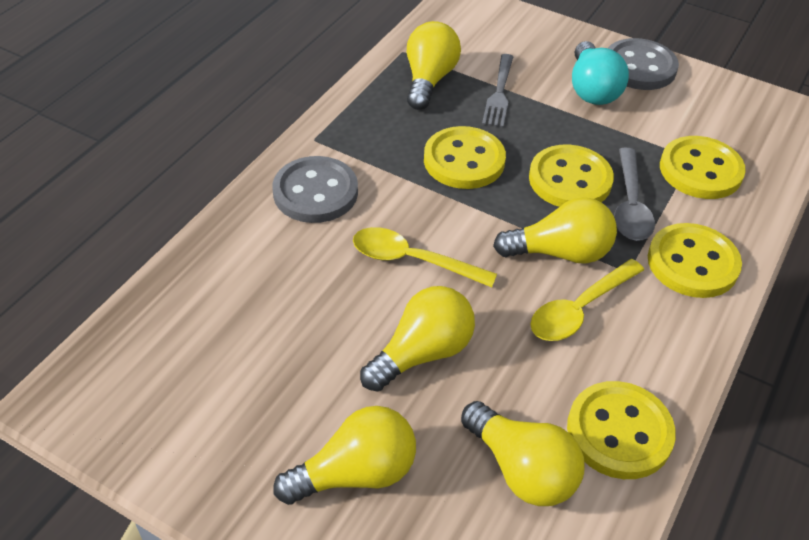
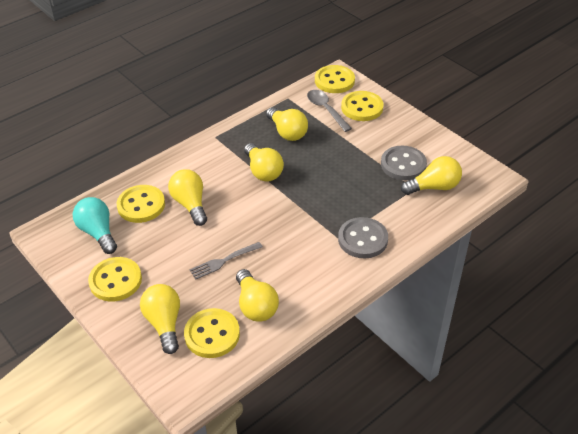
yellow light bulb: [273,406,416,505] [360,286,475,391] [407,21,461,110] [461,401,585,506] [493,197,617,264] = 5 -> [140,284,180,354] [168,169,207,226] [236,269,279,322] [244,143,284,182] [266,107,308,141] [401,156,462,195] = 6
yellow spoon: [353,227,497,287] [530,259,644,341] = 2 -> none = 0

